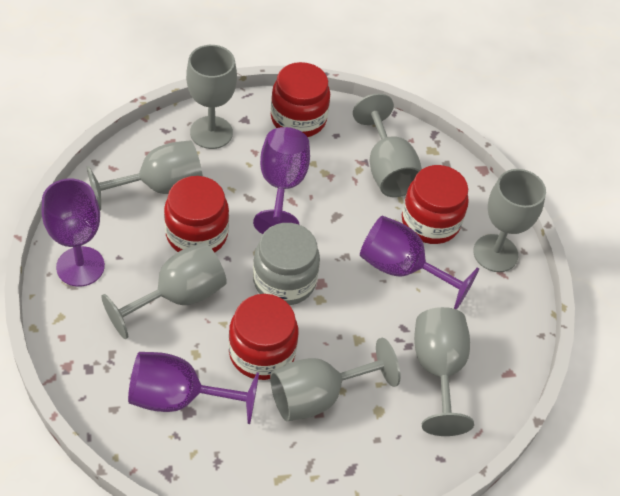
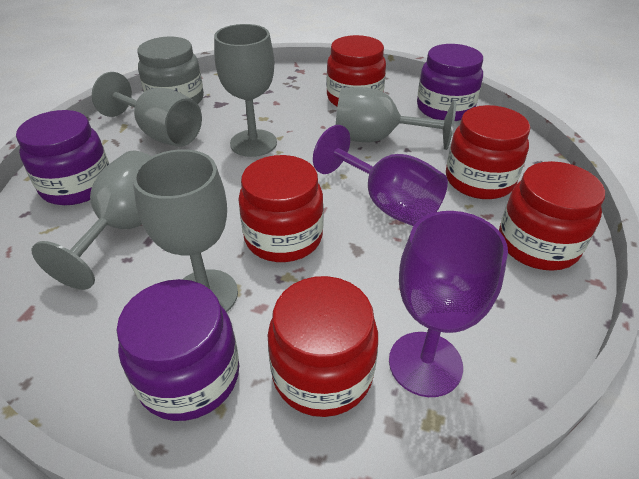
grey goblet: [87,140,203,211] [101,242,227,339] [186,45,237,149] [270,338,401,421] [353,93,422,197] [414,307,474,436] [473,169,546,272] = 7 -> [32,151,152,290] [92,72,202,147] [133,149,238,312] [214,24,277,157] [336,87,456,150] = 5
purple goblet: [42,179,105,287] [128,352,259,424] [253,127,310,234] [360,216,479,310] = 4 -> [313,125,448,226] [389,211,508,397] = 2
purple jar: none = 0 -> [16,110,109,205] [117,279,239,421] [417,44,483,121] = 3
red jar: [164,176,229,252] [228,294,298,380] [271,62,330,137] [402,165,469,244] = 4 -> [238,155,324,262] [267,276,378,417] [327,35,386,107] [446,105,530,199] [499,161,605,271] = 5

